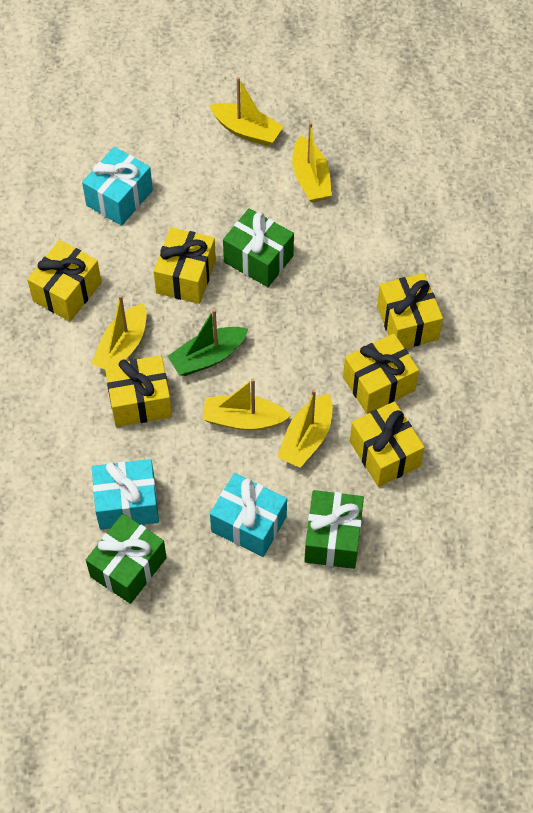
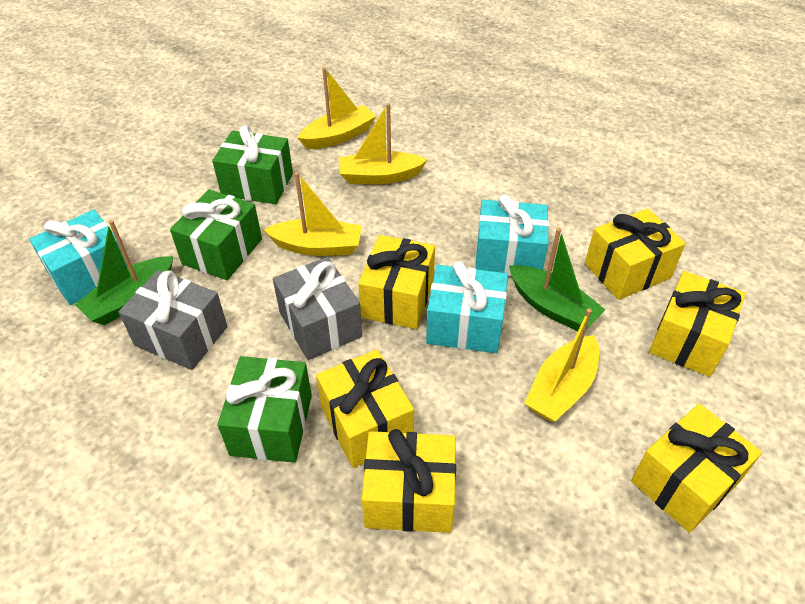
green boat: [168,309,248,376] = 1 -> [75,220,173,325] [509,228,606,332] = 2
grey gift: none = 0 -> [118,270,228,370] [273,257,362,360] = 2
yellow boat: [91,295,147,370] [202,378,291,430] [210,77,284,146] [277,389,333,468] [292,122,332,202] = 5 -> [264,172,362,256] [298,67,376,149] [339,103,427,184] [524,308,599,422] = 4

